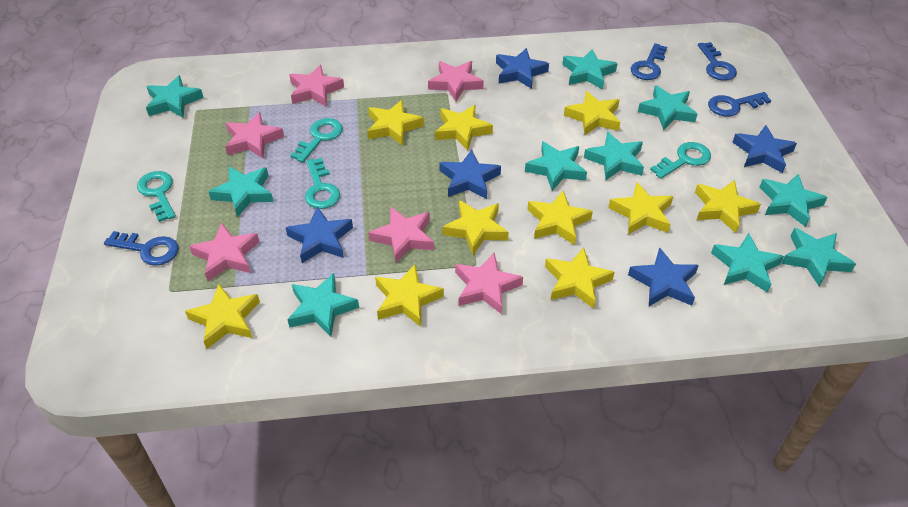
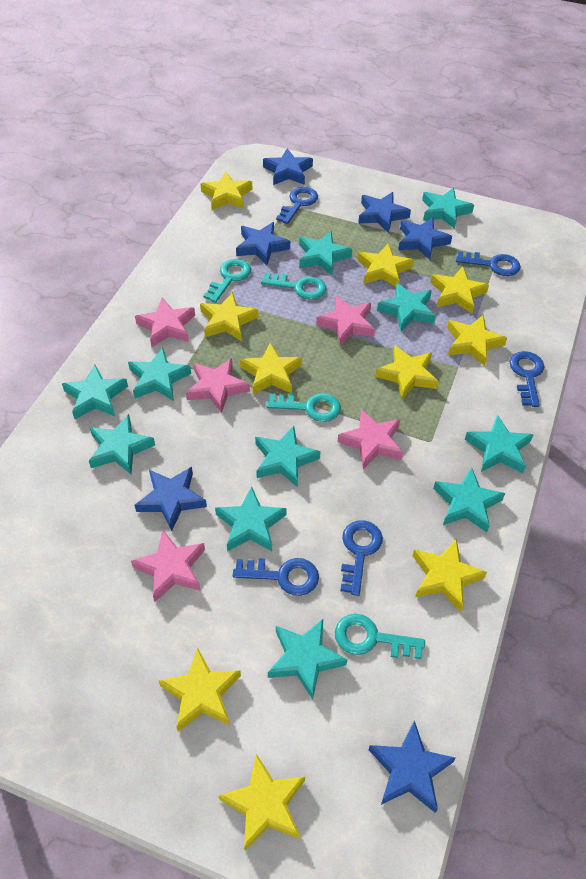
blue key: [104,231,179,266] [630,43,667,80] [698,42,737,81] [708,92,771,117] = 4 -> [233,558,319,596] [276,187,318,224] [340,520,383,596] [456,251,521,276] [510,351,544,407] = 5
blue star: [286,207,353,263] [439,150,501,199] [496,48,549,89] [628,247,699,306] [732,125,797,173] = 5 -> [134,467,207,531] [236,222,290,265] [263,148,313,185] [358,192,411,233] [369,720,456,813] [398,217,452,260] = 6
pink star: [189,223,260,281] [225,112,284,158] [289,65,344,106] [368,207,434,263] [428,61,484,101] [455,253,523,314] = 6 -> [131,530,205,602] [135,298,195,347] [186,358,250,413] [316,296,375,346] [338,409,403,469] = 5
turquoise star: [146,75,204,118] [208,167,274,217] [287,273,359,337] [525,141,587,191] [562,49,618,89] [584,132,644,180] [638,85,698,130] [711,233,784,293] [759,174,828,227] [781,228,856,286] = 10 -> [62,365,128,419] [89,414,155,474] [128,348,191,401] [215,486,287,551] [255,426,321,488] [268,619,347,700] [299,231,352,275] [377,283,436,331] [422,188,474,229] [433,467,505,533] [465,414,534,473] = 11

